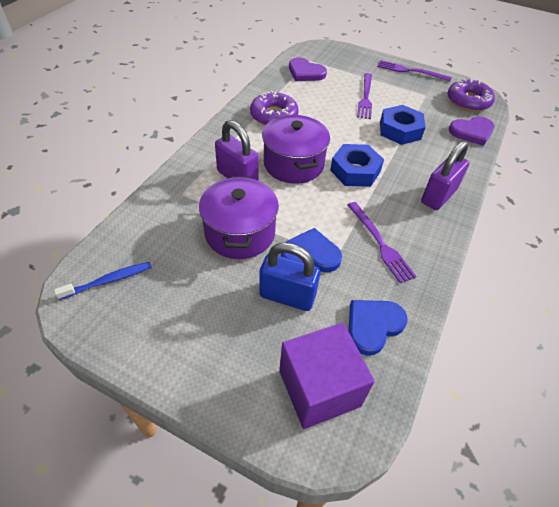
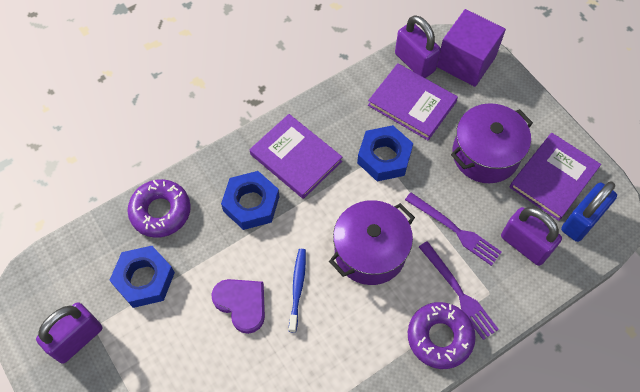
blue heart: [281,228,342,272] [348,300,408,356] = 2 -> none = 0
blue nut: [330,144,384,187] [380,105,426,145] = 2 -> [109,246,175,308] [221,171,279,230] [357,125,413,181] = 3
purple book: none = 0 -> [250,114,342,199] [368,63,458,140] [510,133,601,221] = 3
purple fork: [347,202,417,283] [357,73,372,119] [377,60,452,81] = 3 -> [405,193,502,266] [419,241,499,340] = 2
purple heart: [289,58,327,81] [449,117,494,146] = 2 -> [211,279,265,334] = 1
purple padlock: [215,120,259,181] [421,141,469,210] = 2 -> [36,302,102,363] [395,15,441,78] [501,207,562,266] = 3

